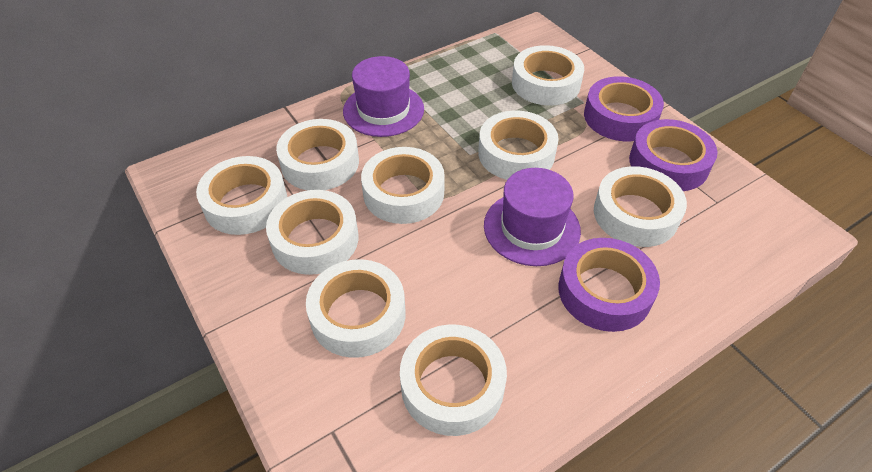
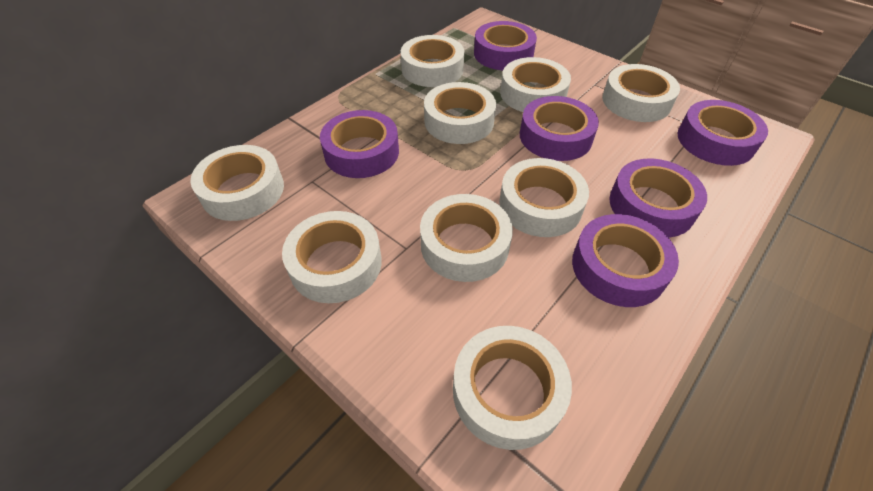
purple hat: [343,56,424,137] [484,168,581,266] = 2 -> none = 0
purple tape: [558,238,660,332] [584,76,664,141] [629,119,718,191] = 3 -> [320,110,399,178] [474,21,537,70] [520,96,599,161] [572,214,679,307] [609,158,707,238] [678,100,768,166] = 6

